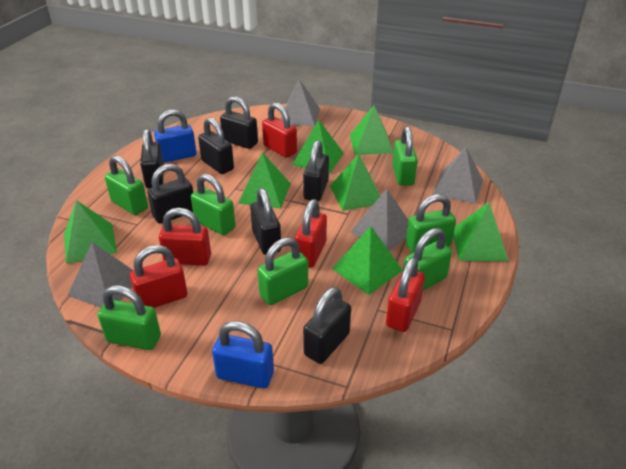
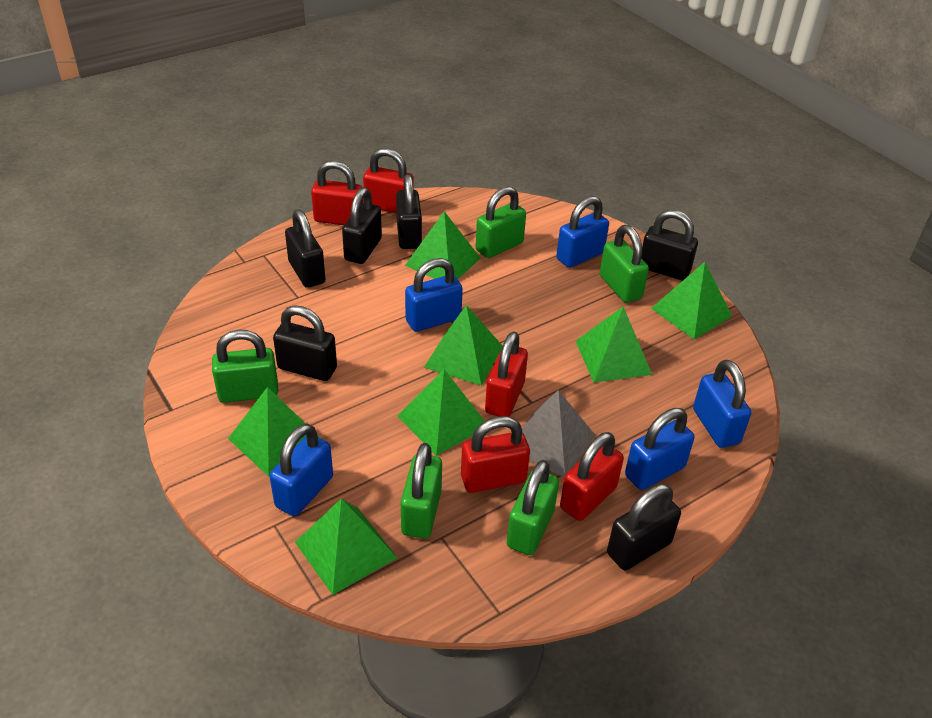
black padlock: [140,129,164,189] [147,164,193,224] [198,117,234,174] [220,96,258,149] [250,188,281,255] [303,140,329,201] [303,287,351,364] = 7 -> [273,306,337,381] [285,209,325,288] [342,187,382,264] [396,174,422,249] [607,484,681,570] [641,210,698,280] = 6
blue padlock: [154,110,197,163] [212,321,274,389] = 2 -> [270,423,333,516] [405,258,463,332] [556,196,609,268] [625,408,695,490] [693,360,751,448] = 5
green padlock: [98,285,161,350] [105,155,148,215] [191,174,235,235] [258,237,308,305] [392,126,418,186] [403,228,452,291] [405,194,456,253] = 7 -> [212,330,278,403] [401,443,442,538] [475,186,526,258] [507,460,559,555] [600,225,649,303] = 5
grey pyramid: [67,242,133,308] [280,79,320,126] [350,189,408,251] [432,147,483,204] = 4 -> [522,390,595,477] = 1

